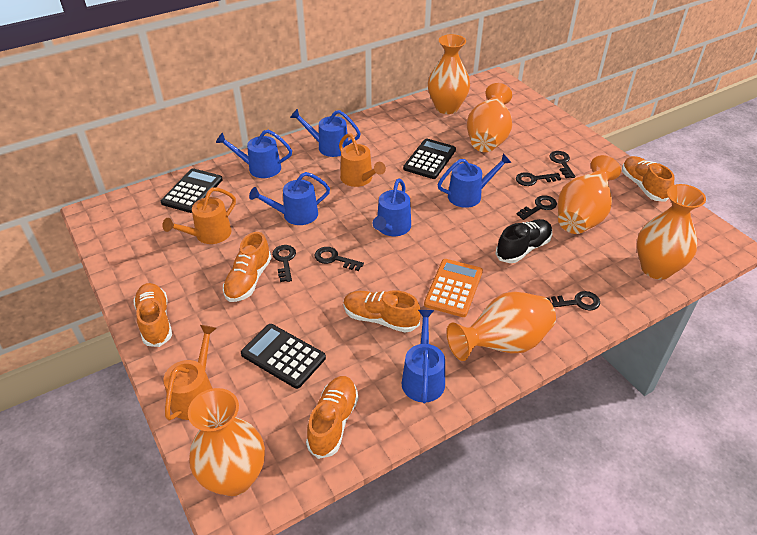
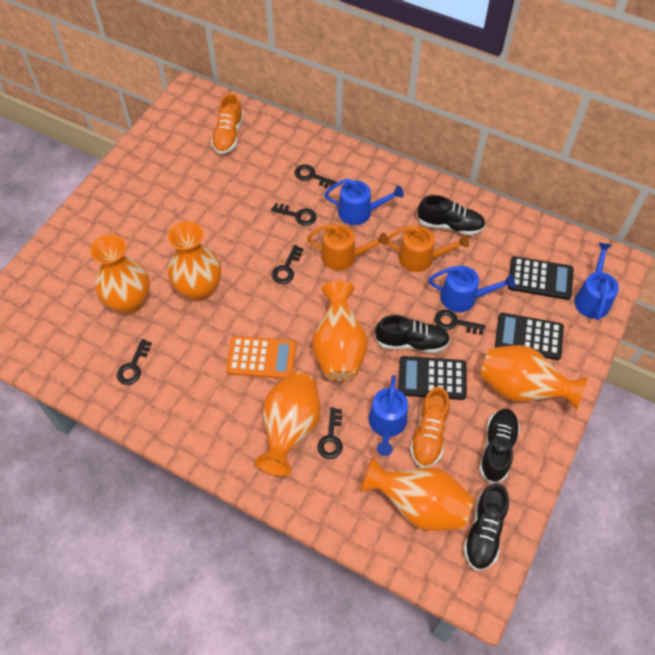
black shoe: [495,219,552,263] = 1 -> [375,315,450,353] [417,195,486,235] [463,483,509,570] [479,409,520,483] = 4
blue watering can: [216,130,292,178] [249,172,330,225] [290,109,361,157] [373,179,411,236] [402,310,445,403] [437,153,512,208] = 6 -> [324,179,404,225] [369,375,408,456] [428,266,515,312] [574,242,619,320] = 4
orange shoe: [133,283,172,347] [223,232,272,302] [306,376,358,459] [343,290,421,333] [622,156,674,202] = 5 -> [211,93,244,154] [410,387,450,468] = 2
orange watering can: [162,188,236,244] [163,325,216,421] [339,133,386,187] = 3 -> [307,224,389,270] [388,225,469,272] = 2

